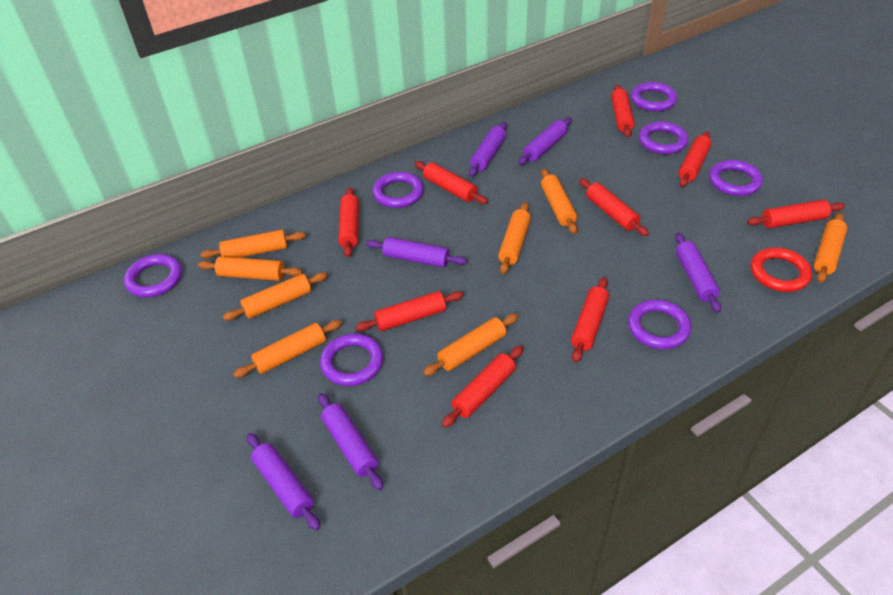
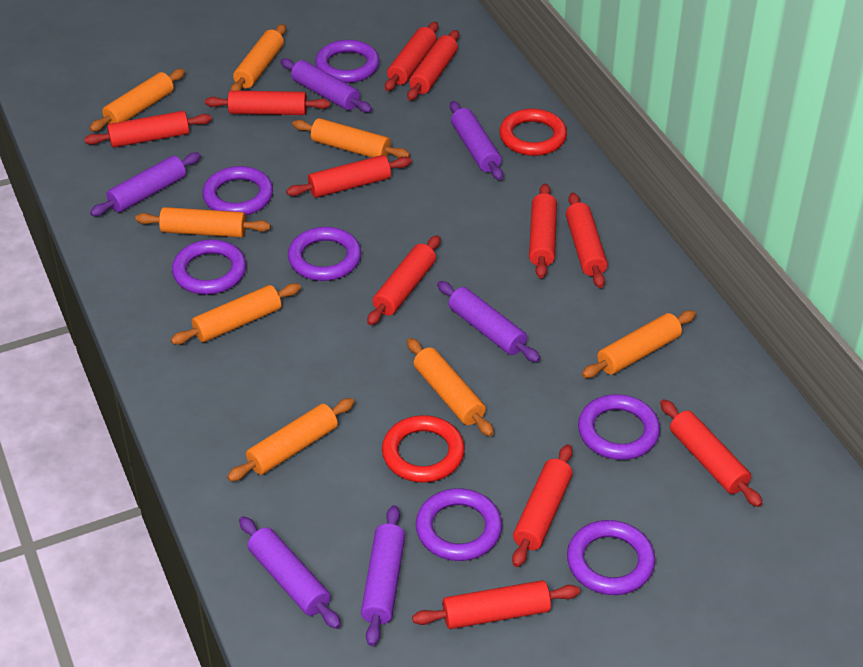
red ring: [751,247,812,292] = 1 -> [382,415,465,483] [499,109,567,156] = 2
red rolling pin: [338,187,359,257] [355,291,464,331] [414,161,488,204] [442,346,523,428] [571,277,609,362] [579,178,649,236] [611,85,634,137] [678,131,712,187] [747,200,845,228] = 9 -> [84,111,212,148] [205,90,330,115] [286,155,412,198] [367,235,440,325] [385,22,438,91] [407,30,459,100] [412,580,580,629] [512,444,573,567] [529,184,557,278] [566,193,608,288] [660,399,763,507] = 11

